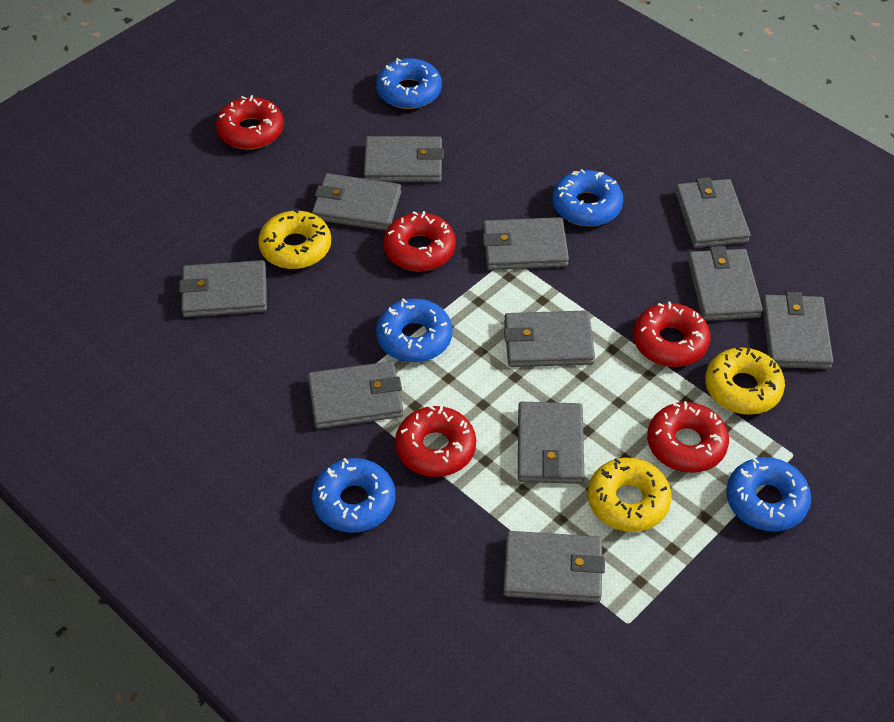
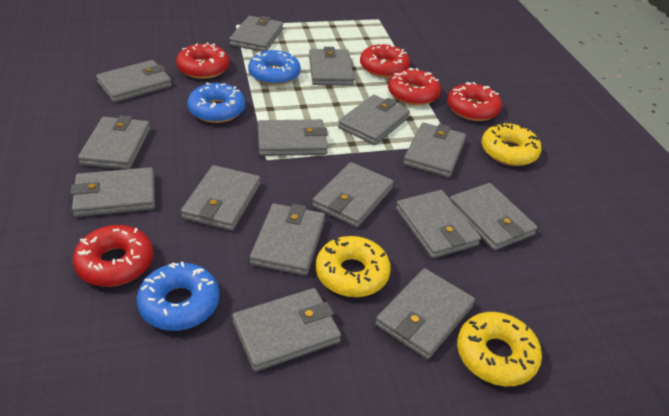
blue donut: [312,458,396,533] [376,58,442,109] [376,298,453,362] [552,169,623,226] [726,457,811,532] = 5 -> [137,262,220,331] [187,83,245,123] [248,50,301,85] = 3
grey wallet: [179,260,267,317] [308,361,403,429] [312,173,401,231] [364,136,444,182] [483,217,569,270] [503,531,605,603] [504,310,595,367] [518,402,584,484] [675,177,750,248] [688,246,763,321] [762,292,833,369] = 11 -> [70,167,155,217] [78,115,150,169] [96,60,172,102] [181,165,260,231] [229,16,283,52] [232,288,341,372] [250,203,325,276] [258,119,328,156] [309,47,355,85] [312,162,394,228] [338,95,410,145] [375,268,475,360] [396,190,481,259] [403,122,466,178] [450,183,538,251] = 15

